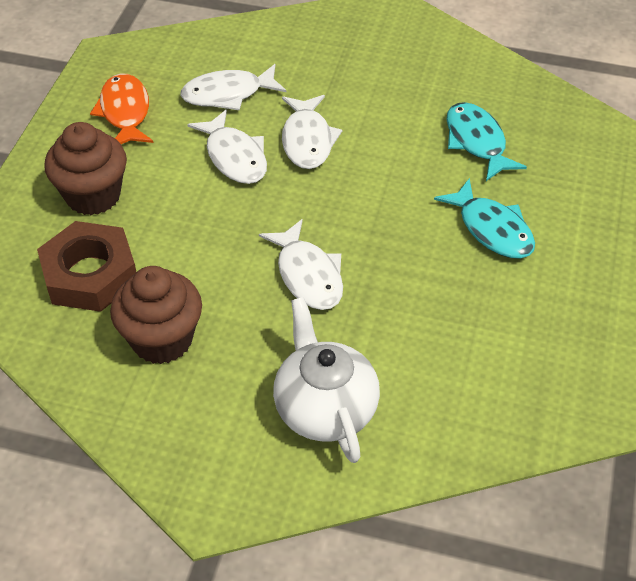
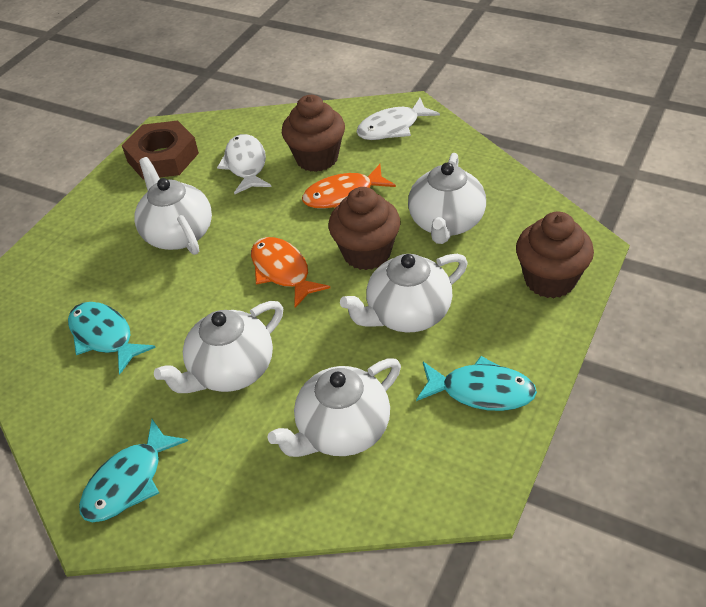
brown cupcake: [44,122,127,215] [110,266,202,364] = 2 -> [282,95,345,172] [328,187,400,270] [516,212,594,298] = 3
orange fish: [90,73,154,144] = 1 -> [251,237,330,308] [302,164,396,209] = 2
turquoise fish: [434,178,535,259] [446,102,527,181] = 2 -> [68,302,156,375] [79,419,188,522] [416,356,537,411] = 3
white fish: [180,64,287,110] [187,110,267,184] [259,219,343,310] [282,95,342,169] = 4 -> [217,134,271,195] [356,98,440,140] = 2
white teapot: [273,297,380,463] = 1 -> [134,157,212,255] [154,301,283,393] [267,358,401,457] [340,254,468,332] [408,153,486,244] = 5

